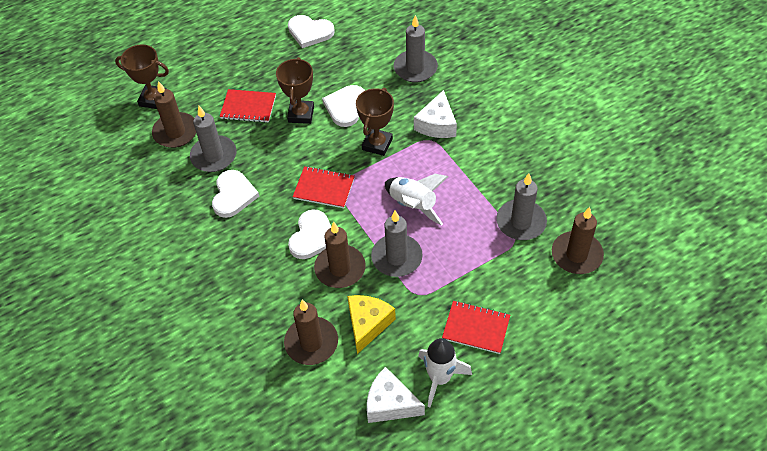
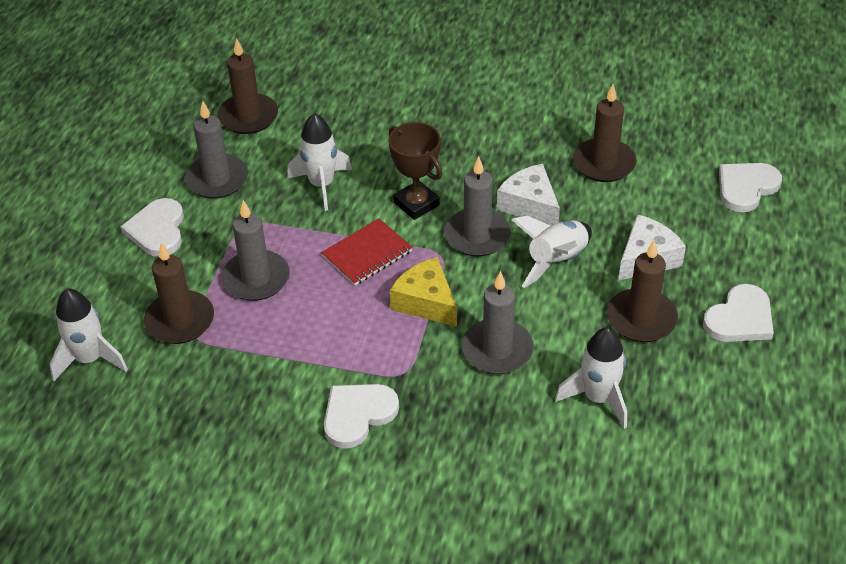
brown trophy: [115,44,169,109] [276,57,314,124] [356,88,394,156] = 3 -> [389,122,442,220] = 1
red notebook: [220,89,276,123] [293,166,355,208] [442,301,510,354] = 3 -> [321,218,413,286] = 1
white rocket: [385,174,448,226] [418,338,472,407] = 2 -> [50,288,128,382] [287,113,352,211] [512,216,592,288] [555,327,627,429] = 4

